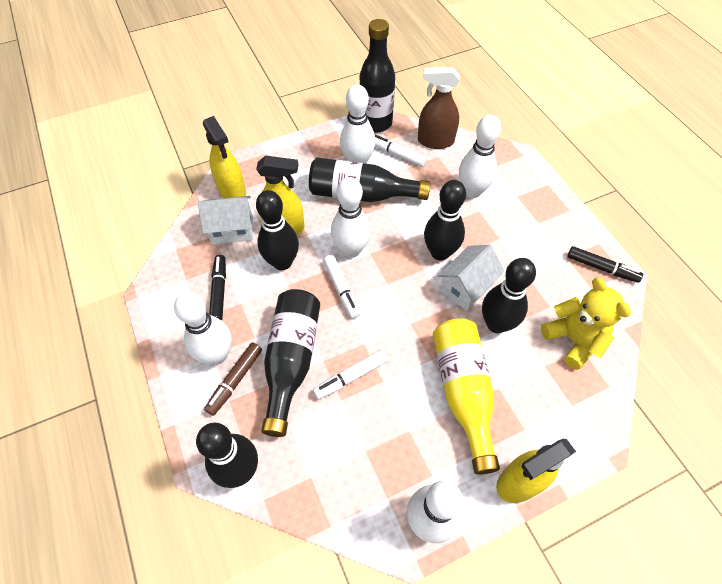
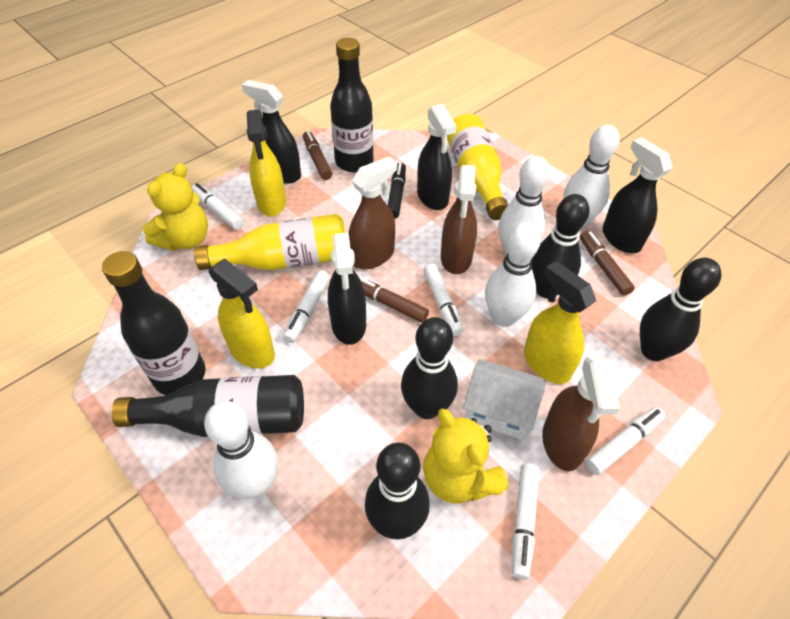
black marker: [209,255,226,321] [567,246,643,283] = 2 -> [388,163,406,219] = 1
black spray bottle: none = 0 -> [242,80,301,184] [328,233,366,345] [417,104,457,210] [602,137,673,253] = 4
brown marker: [204,342,262,416] = 1 -> [303,131,332,180] [358,276,429,323] [580,231,635,296] = 3
brown spray bottle: [418,67,460,149] = 1 -> [349,156,397,269] [441,165,477,274] [542,357,620,471] = 3
white bowling pin: [174,292,232,365] [331,177,371,258] [340,84,376,164] [407,480,463,543] [459,115,501,198] = 5 -> [204,401,278,499] [485,222,541,327] [499,156,550,256] [564,125,620,228] = 4
white house: [198,196,253,244] [438,245,505,311] = 2 -> [463,359,545,440] = 1
white marker: [313,350,388,399] [323,255,361,319] [375,134,427,167] = 3 -> [192,183,244,230] [283,270,330,343] [424,264,463,336] [512,463,539,580] [586,407,665,475] = 5
yellow bottle: [433,318,500,475] = 1 -> [194,214,345,270] [447,114,508,220] = 2
yellow teddy bear: [541,278,631,370] = 1 -> [143,163,208,251] [423,408,508,504] = 2

